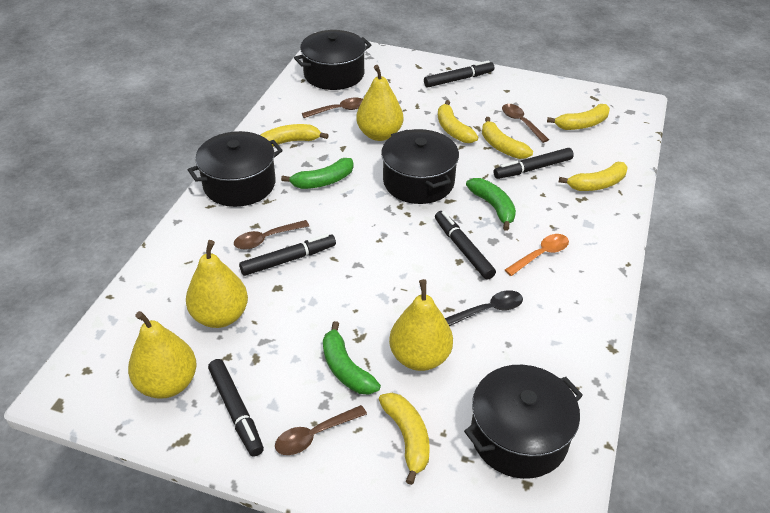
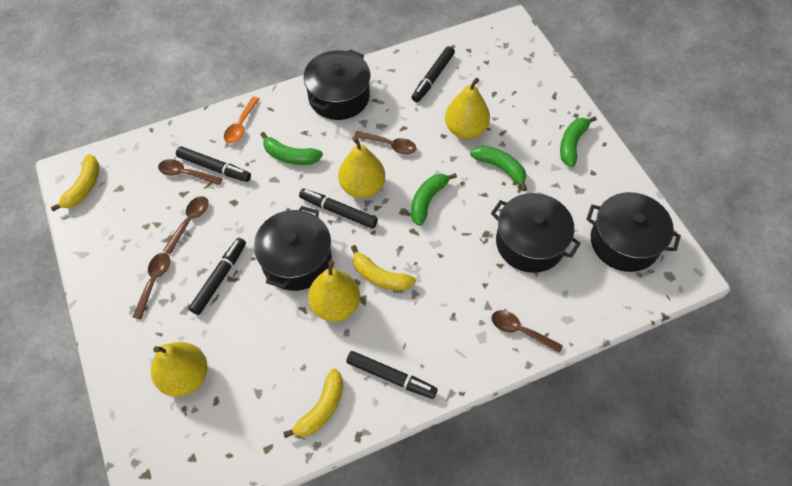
black spoon: [445,290,523,326] = 1 -> none = 0
brown spoon: [234,220,309,250] [275,405,367,455] [302,98,363,118] [502,104,549,143] = 4 -> [133,253,170,319] [158,159,223,185] [163,196,209,254] [354,131,416,155] [491,310,563,353] = 5
green banana: [281,158,354,189] [323,321,381,394] [466,178,516,231] = 3 -> [260,132,323,165] [411,173,457,226] [470,146,527,191] [560,116,597,167] = 4
yellow banana: [260,124,329,147] [379,393,430,485] [438,100,478,143] [482,117,533,159] [547,104,610,130] [559,162,627,191] = 6 -> [50,154,99,212] [283,369,343,438] [351,245,416,291] = 3

